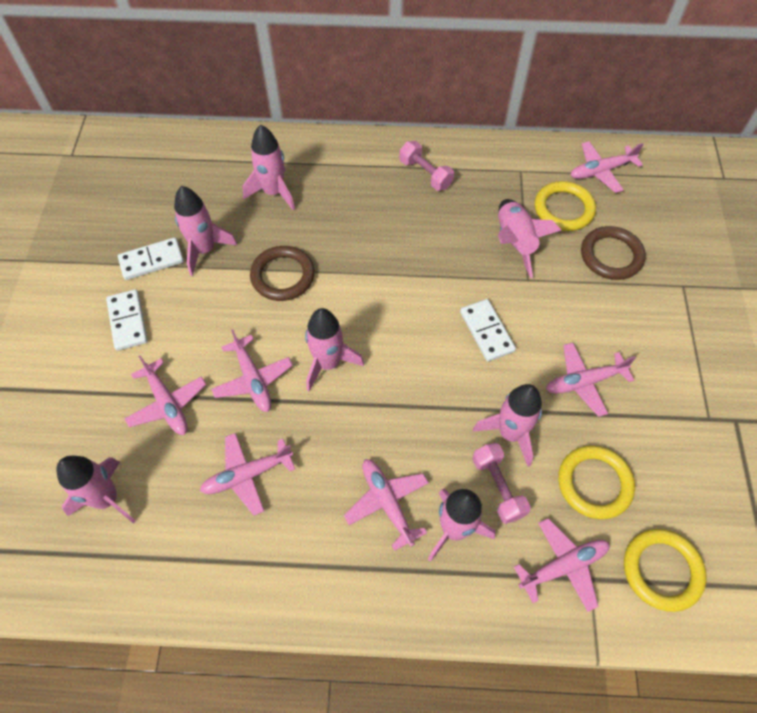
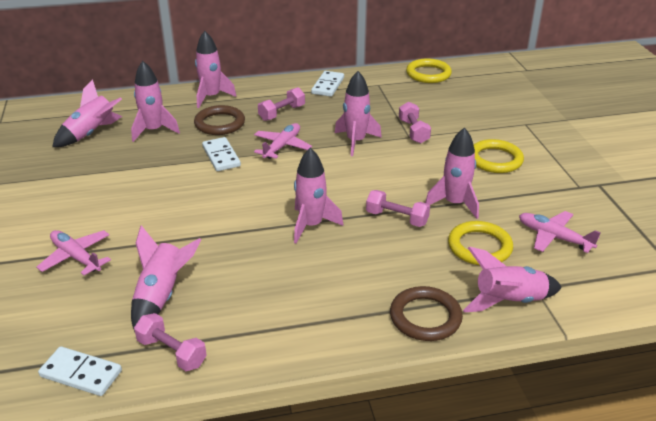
pink dumbbell: [399,141,454,191] [472,443,531,524] = 2 -> [134,313,207,371] [258,87,305,121] [366,190,430,227] [399,102,431,144] = 4
pink plane: [124,355,206,435] [200,433,295,515] [211,329,293,412] [344,459,429,551] [514,518,610,612] [546,343,636,417] [571,141,643,193] = 7 -> [36,230,111,275] [254,123,312,159] [519,211,601,253] = 3
pink rocket: [56,456,136,524] [174,186,237,276] [243,125,295,210] [305,308,364,391] [428,488,495,562] [473,384,542,467] [498,199,561,278] = 7 -> [52,79,122,147] [131,61,180,142] [131,225,201,332] [195,31,237,108] [294,148,344,244] [335,71,382,156] [425,127,479,219] [463,247,562,312] = 8

